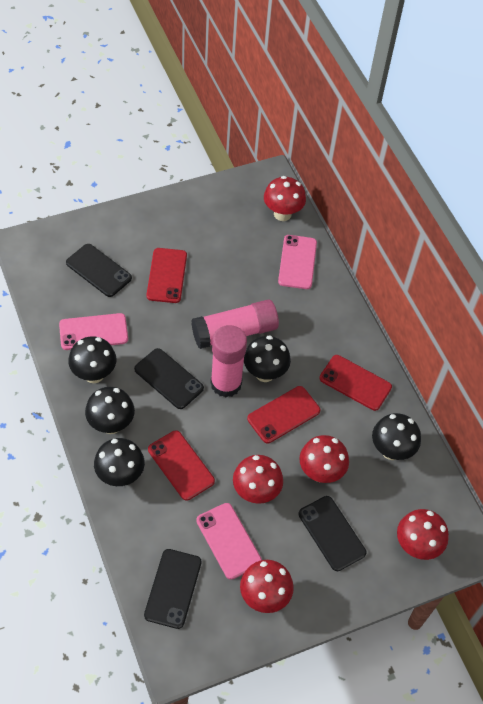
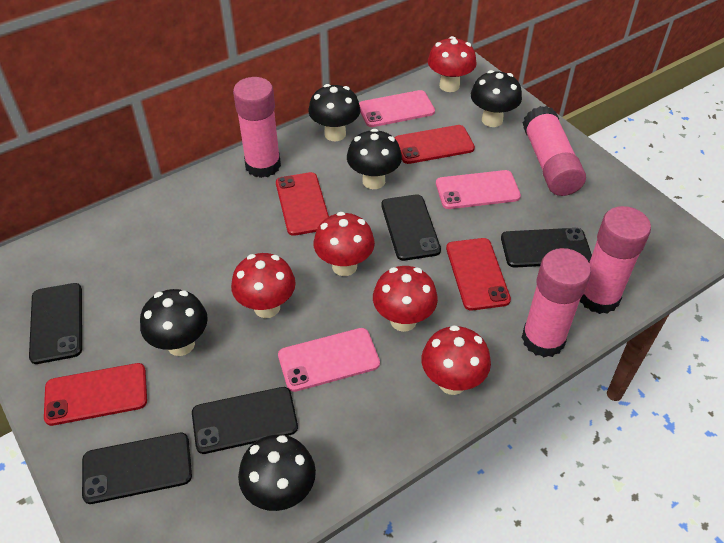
black phone: [66,244,132,297] [134,348,204,409] [144,549,202,629] [298,496,366,571] = 4 -> [29,283,82,364] [82,433,192,504] [192,387,298,454] [381,194,441,261] [501,228,592,268] = 5
pink glue stick: [191,299,279,349] [210,325,247,397] = 2 -> [233,77,281,178] [522,248,591,358] [523,106,586,196] [579,206,651,314] = 4

